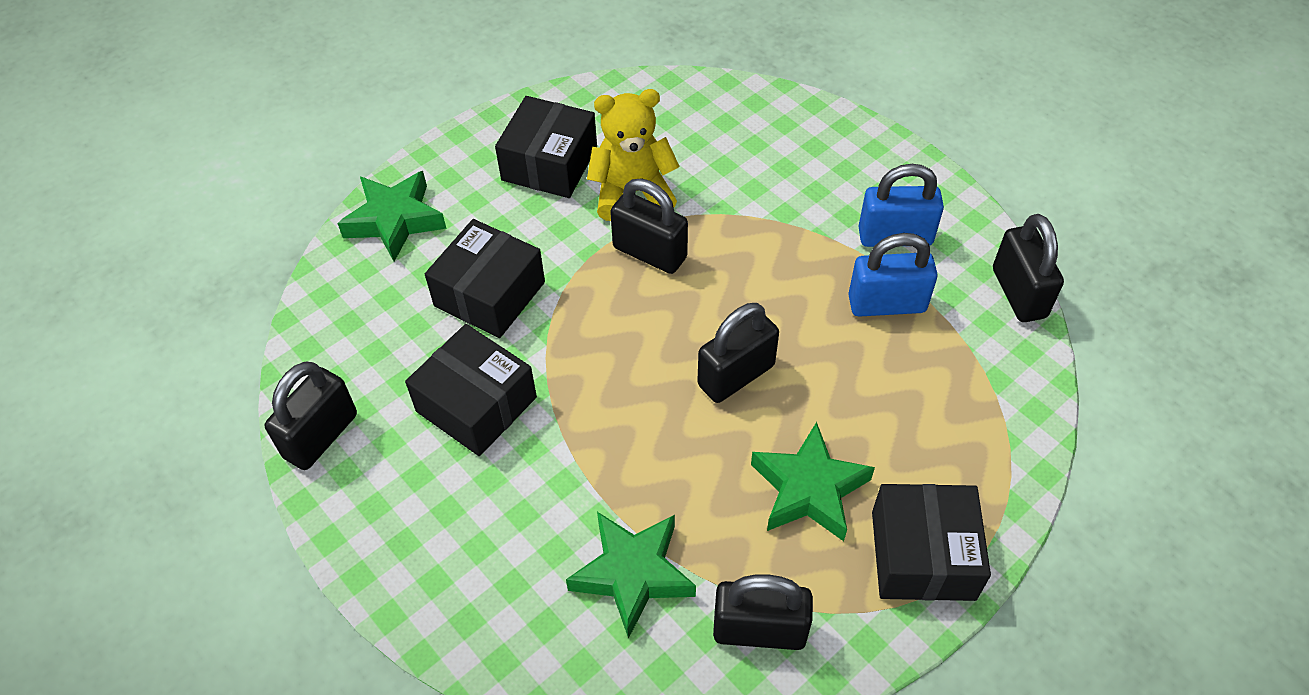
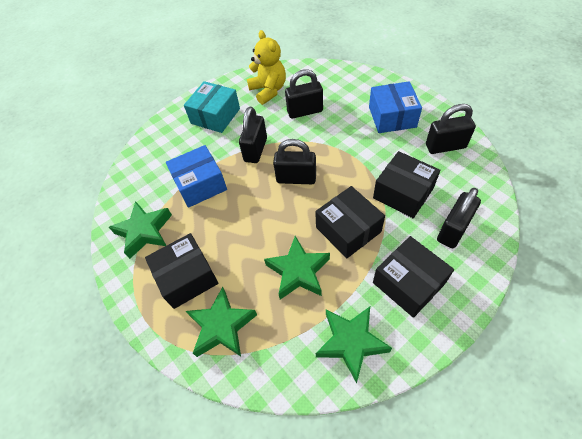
blue box: none = 0 -> [166,145,227,208] [369,81,422,133] = 2
blue padlock: [848,233,938,317] [859,164,944,247] = 2 -> none = 0
green star: [337,171,446,262] [566,512,696,639] [751,422,875,541] = 3 -> [109,201,172,259] [186,287,257,357] [264,236,330,300] [316,307,392,384] = 4
turquoise box: none = 0 -> [184,81,240,133] = 1

